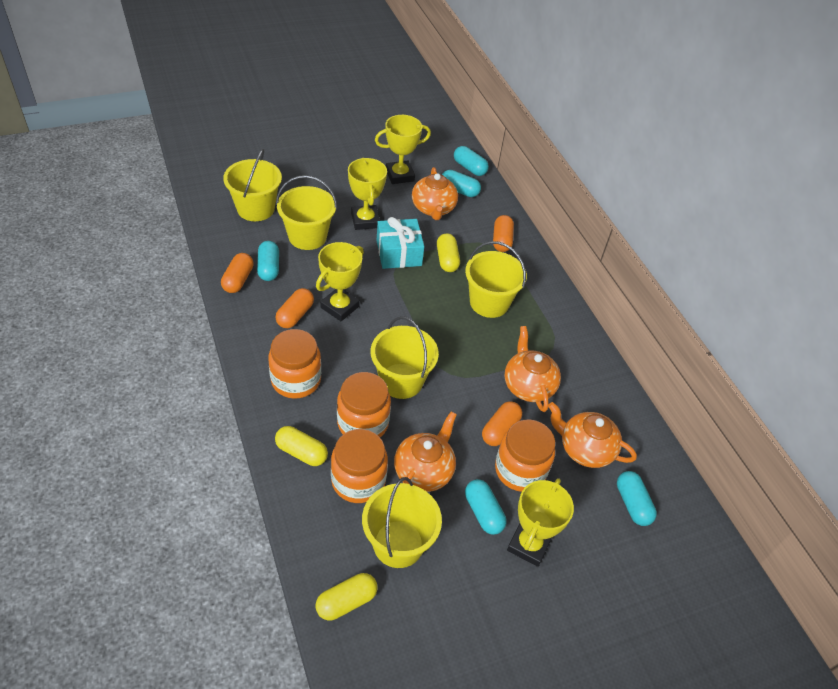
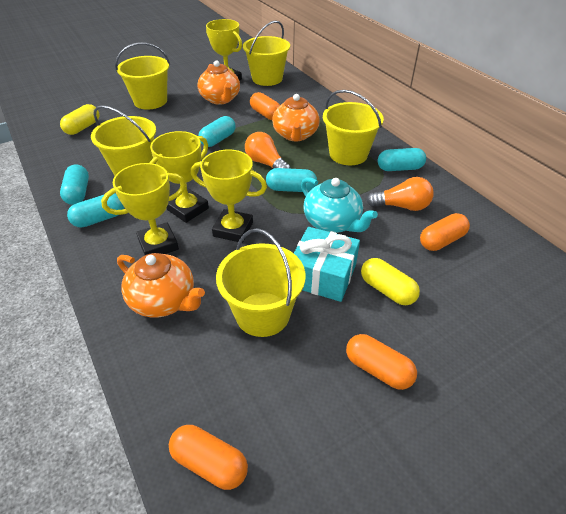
orange jar: [268,329,321,399] [331,429,388,503] [337,372,391,437] [495,419,555,492] = 4 -> none = 0
orange light bulb: none = 0 -> [245,132,291,169] [366,177,434,211] = 2
orange teapot: [394,411,457,492] [412,167,458,220] [504,326,561,412] [548,402,637,468] = 4 -> [117,253,205,318] [197,60,240,105] [272,94,320,142] = 3
turquoise teapot: none = 0 -> [301,177,378,233] = 1
yellow capsule: [275,426,328,466] [316,573,378,621] [437,233,460,272] = 3 -> [60,104,99,135] [361,258,420,305] = 2

